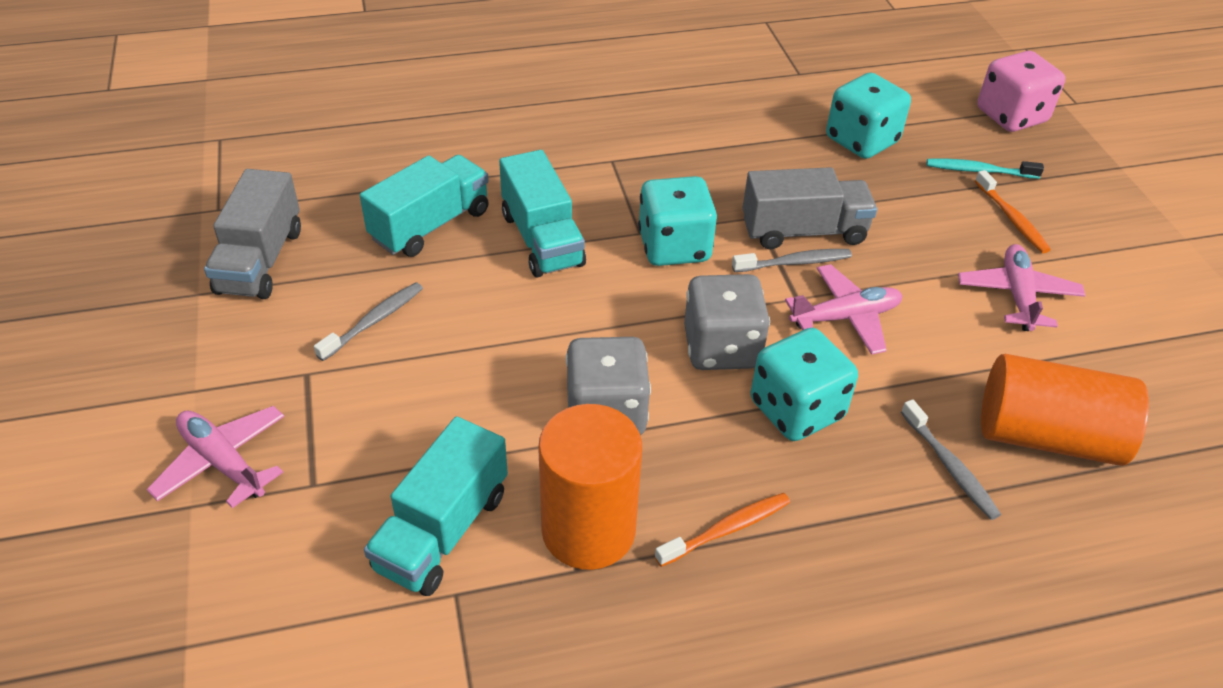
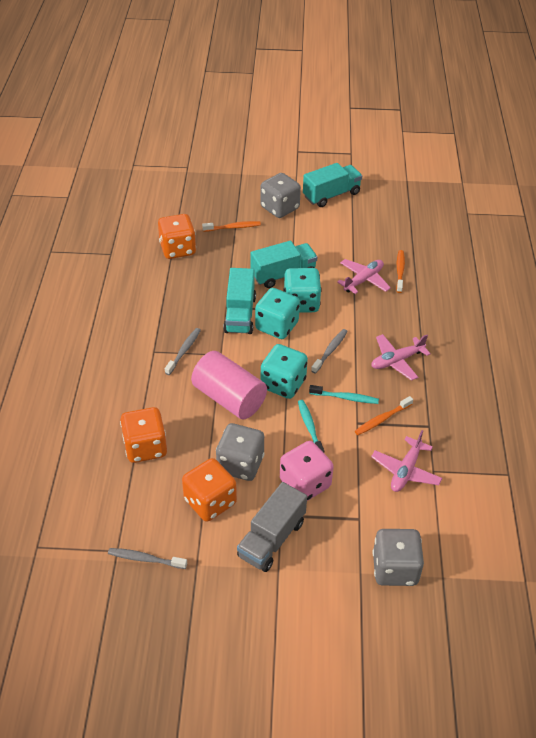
grey dice: [566,337,651,435] [684,274,770,370] = 2 -> [216,423,265,481] [260,173,301,218] [372,529,424,586] = 3
grey truck: [204,169,301,299] [743,167,877,249] = 2 -> [237,482,307,572] = 1
orange cylinder: [538,404,642,570] [981,354,1149,466] = 2 -> none = 0
orange dice: none = 0 -> [120,407,167,463] [158,214,196,259] [182,458,237,522] = 3
orange toothbrush: [655,493,790,567] [975,170,1051,253] = 2 -> [202,221,261,232] [355,396,413,435] [396,250,405,293] = 3
pink cylinder: none = 0 -> [191,351,267,419] = 1
turquoise toothbrush: [927,158,1044,179] = 1 -> [298,400,324,453] [309,385,379,404] = 2

